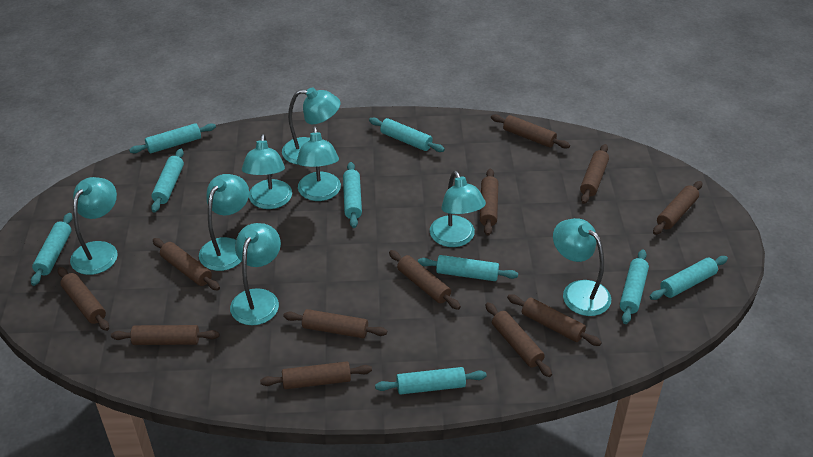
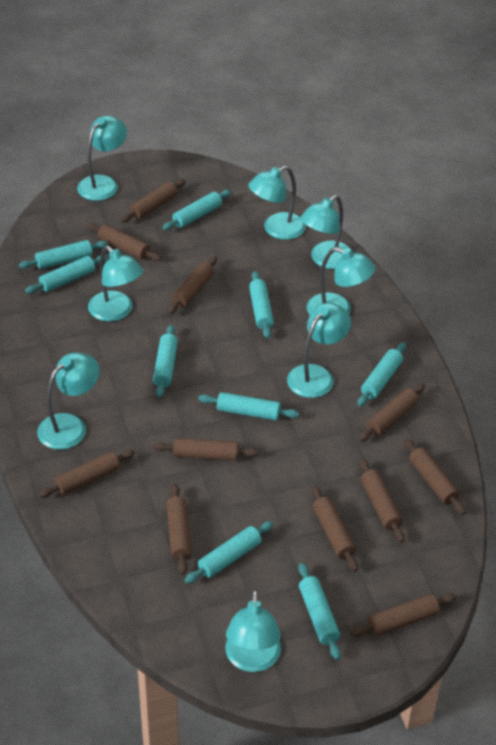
brown rolling pin: [58,267,109,331] [111,325,219,345] [153,238,220,290] [260,362,372,389] [283,309,387,338] [389,250,461,310] [480,169,498,236] [485,302,552,377] [491,114,570,149] [507,294,602,346] [580,144,609,204] [653,181,702,235] = 12 -> [38,449,135,498] [87,223,161,261] [121,179,186,222] [153,438,259,461] [166,484,192,575] [168,256,217,314] [311,485,358,572] [350,593,456,637] [358,383,425,442] [359,458,405,543] [404,438,466,515] = 11

